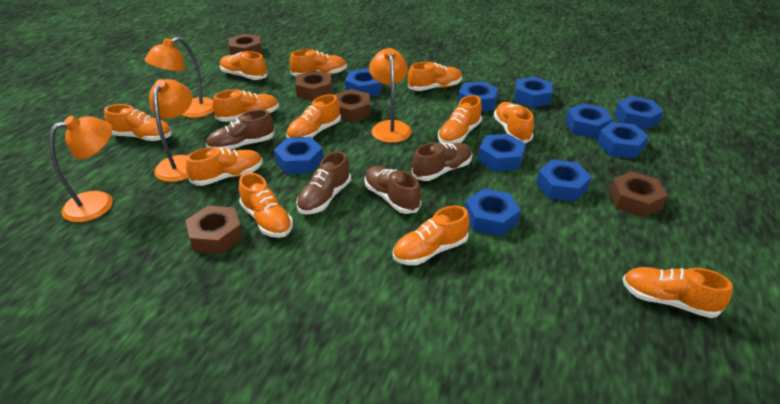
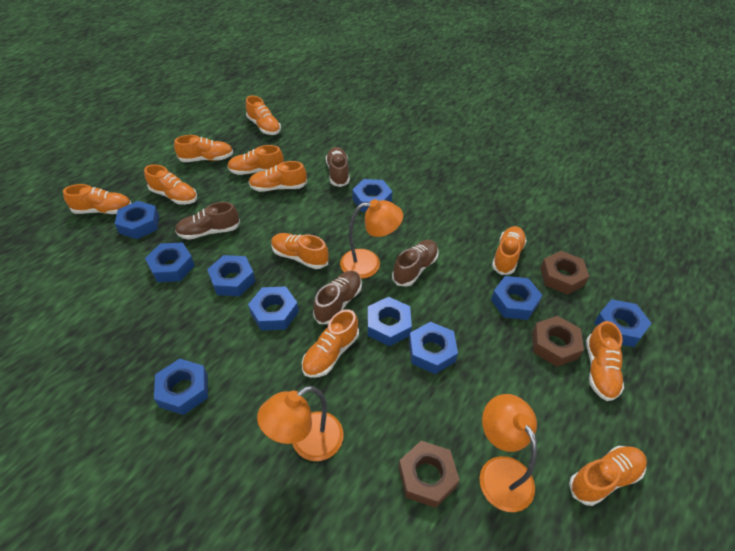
brown nut: [185,206,243,254] [229,34,262,55] [295,70,332,101] [333,89,370,122] [609,171,668,217] = 5 -> [399,441,460,508] [532,316,584,367] [540,251,589,295] = 3
orange lamp: [49,116,113,222] [144,37,214,118] [149,79,192,182] [369,48,412,143] = 4 -> [257,386,344,461] [340,199,403,279] [479,394,537,512] = 3
orange shoe: [104,104,172,141] [186,147,263,186] [213,89,279,122] [220,51,268,80] [239,173,293,238] [286,94,341,138] [289,49,347,77] [393,206,470,265] [408,62,462,91] [438,95,482,144] [494,102,534,144] [622,267,733,318] = 12 -> [63,184,131,214] [144,164,197,205] [174,135,233,162] [227,145,284,175] [246,96,281,135] [249,161,307,192] [271,233,329,269] [302,309,359,378] [492,226,527,275] [569,446,647,506] [586,321,624,401] = 11

